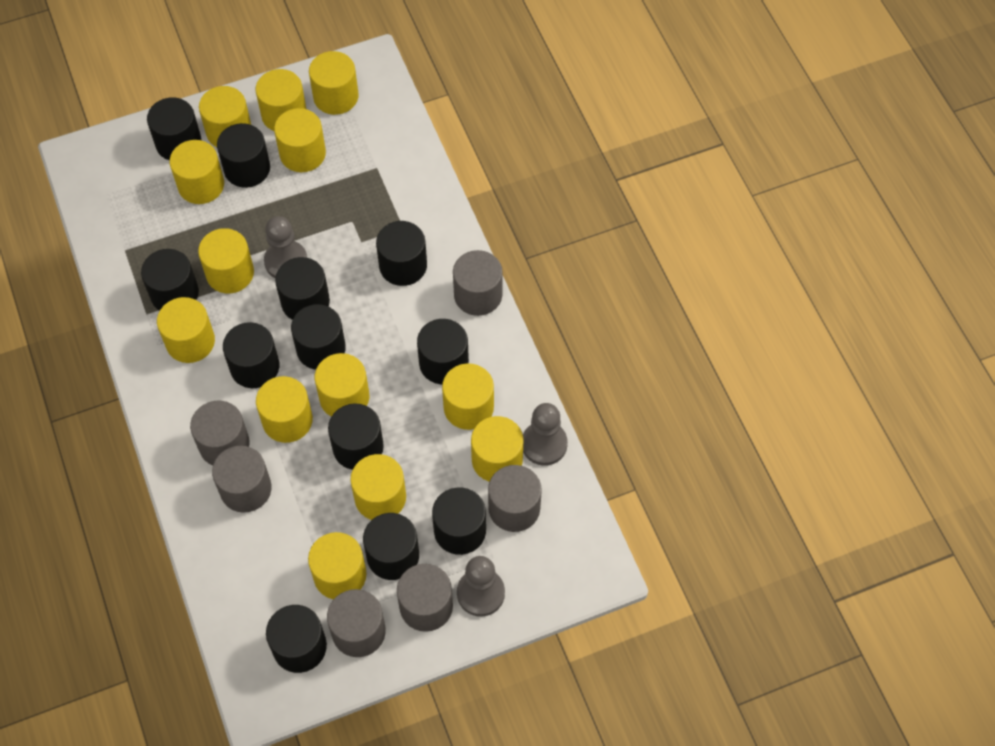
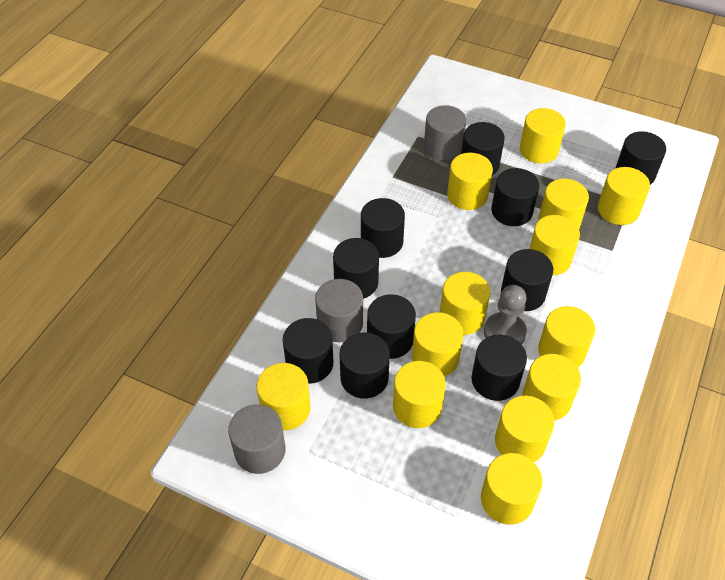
black cylinder: [141,249,199,311] [147,97,202,160] [217,123,270,188] [223,322,279,388] [266,605,327,673] [275,257,330,320] [291,304,346,370] [328,403,384,470] [363,513,419,580] [376,221,427,286] [417,319,469,385] [432,487,486,555] = 12 -> [283,318,333,384] [333,238,379,299] [340,332,390,399] [361,198,405,258] [367,294,416,359] [461,122,505,175] [471,335,527,401] [491,168,539,226] [501,249,553,311] [615,131,666,185] = 10
grey cylinder: [190,401,249,465] [212,446,272,513] [327,589,386,657] [397,564,453,632] [453,250,503,316] [488,465,542,532] = 6 -> [228,404,286,474] [315,279,363,342] [424,105,466,161] = 3
grey pawn: [264,216,308,278] [457,556,505,617] [523,403,568,466] = 3 -> [484,285,527,345] = 1

